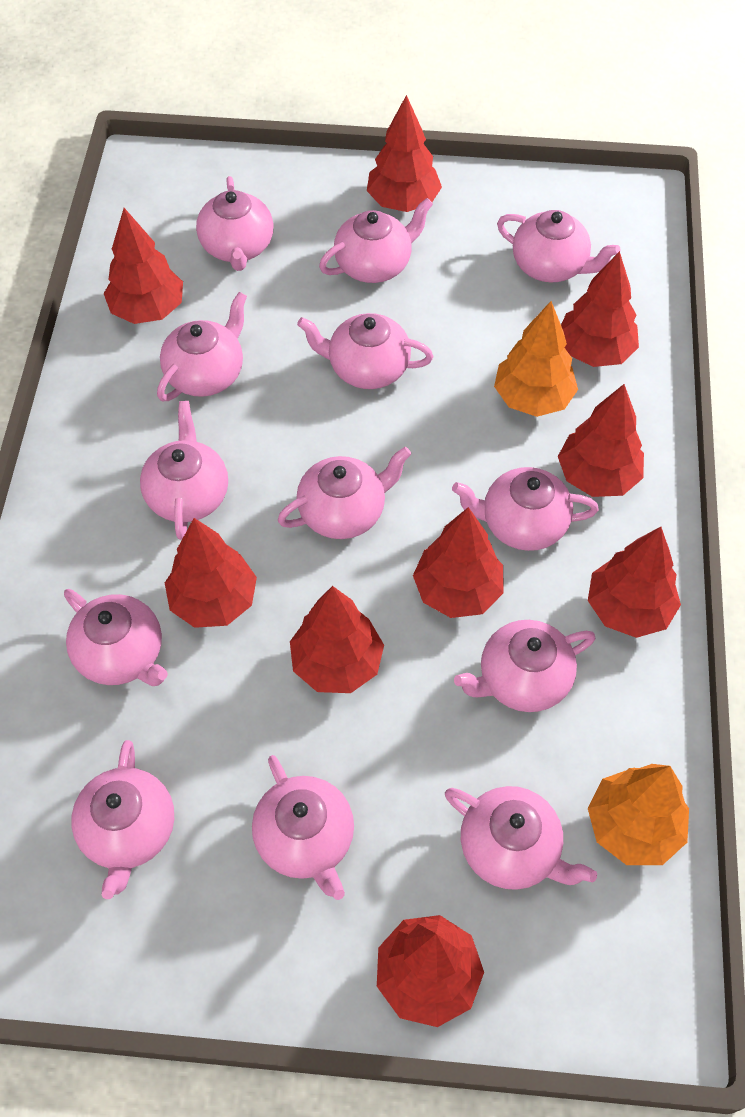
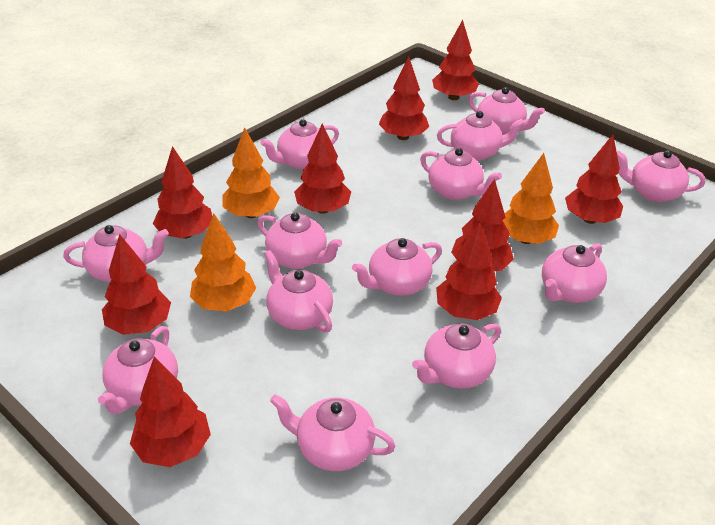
orange tree: [494,301,578,417] [588,764,689,865] = 2 -> [190,214,256,312] [222,127,280,218] [503,153,559,244] = 3

